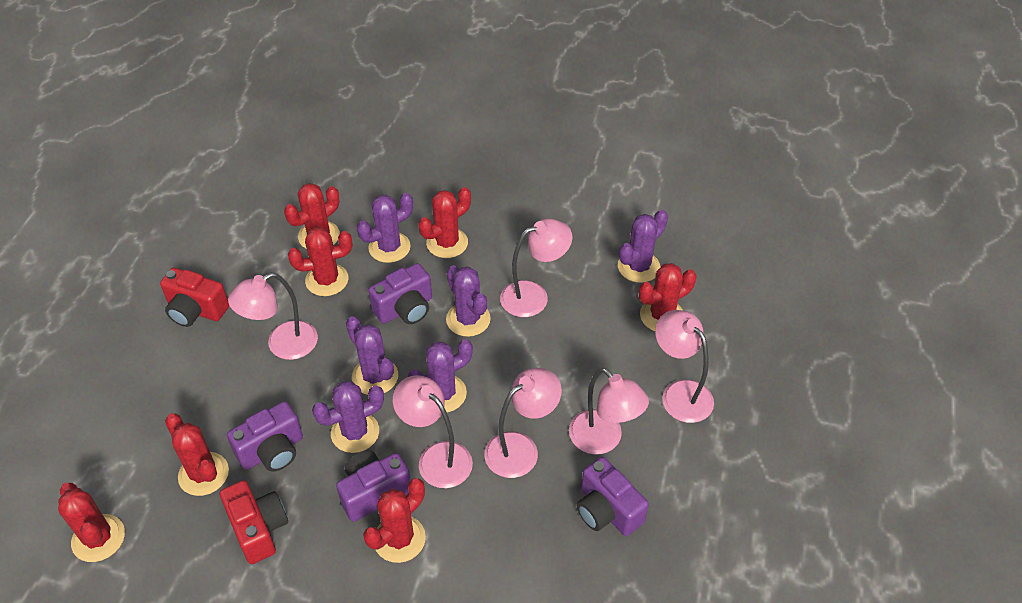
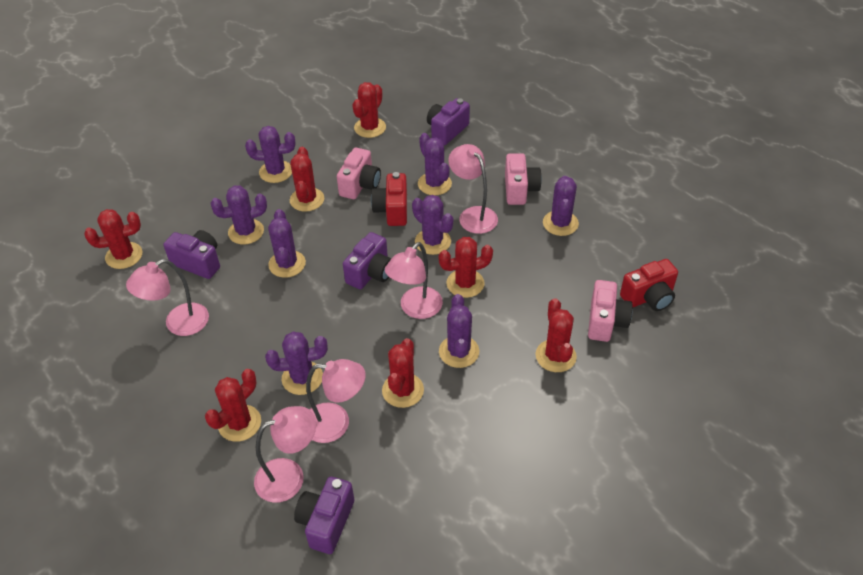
pink camera: none = 0 -> [337,148,381,199] [505,153,542,205] [588,280,633,342] = 3
pink lamp: [228,273,318,360] [393,375,473,488] [484,368,562,478] [500,218,572,317] [569,368,649,455] [655,310,714,423] = 6 -> [126,259,209,336] [254,406,316,503] [306,359,366,443] [385,242,443,319] [449,144,498,234] = 5
purple cactus: [312,381,384,453] [346,316,398,395] [357,193,413,263] [408,339,473,412] [446,265,491,337] [618,210,668,283] = 6 -> [210,185,267,244] [245,126,295,183] [265,331,328,395] [268,209,306,278] [412,195,453,255] [418,133,452,195] [439,294,479,368] [543,176,579,236] = 8

